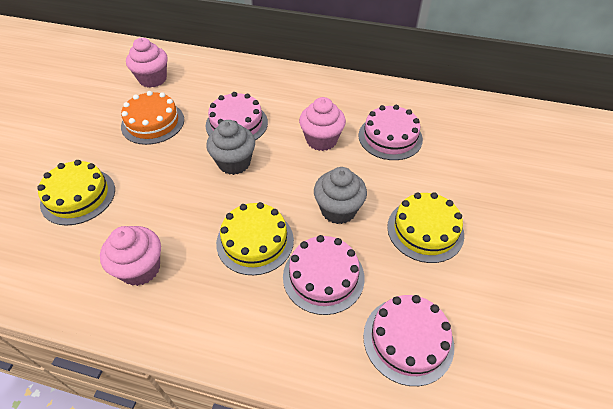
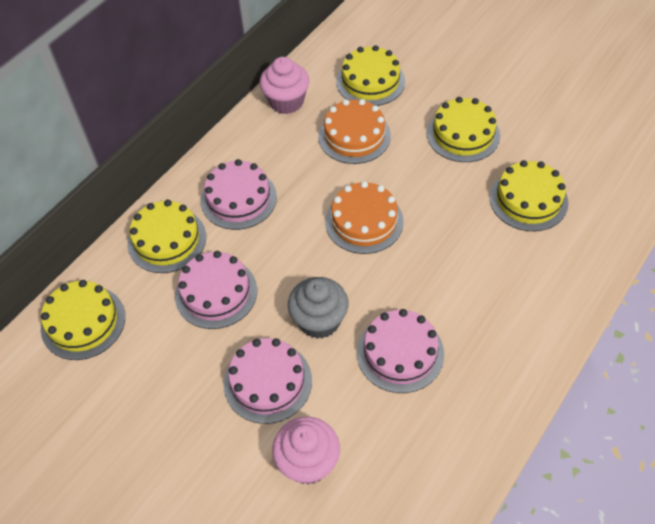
grey cupcake: [206,120,255,175] [314,167,367,224] = 2 -> [288,277,348,339] = 1
orange cake: [121,91,184,145] = 1 -> [318,99,391,164] [325,181,404,254] = 2
pink cupcake: [100,226,161,286] [126,38,168,88] [299,97,346,151] = 3 -> [260,57,309,114] [272,417,340,485] = 2
yellow cake: [37,160,115,226] [216,202,294,275] [387,192,464,263] = 3 -> [41,280,125,360] [127,200,206,273] [336,45,405,106] [427,97,500,162] [489,160,568,231] = 5

